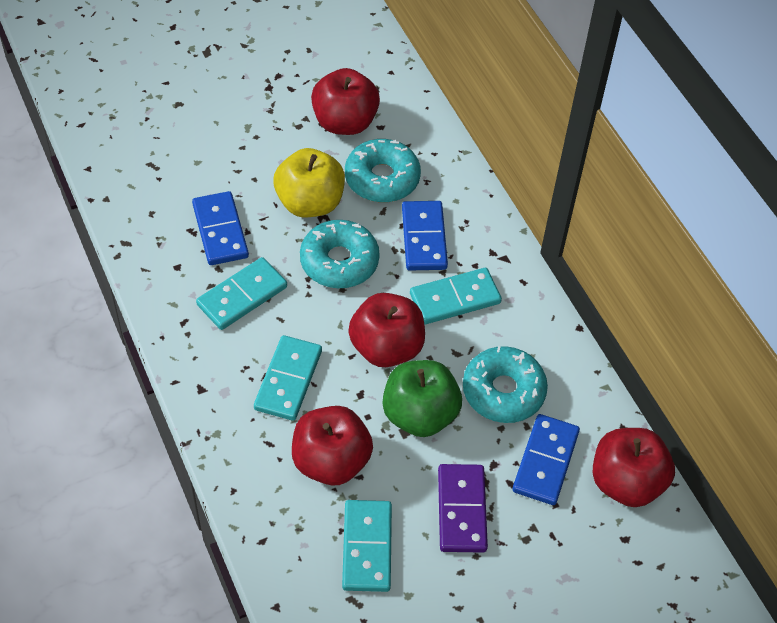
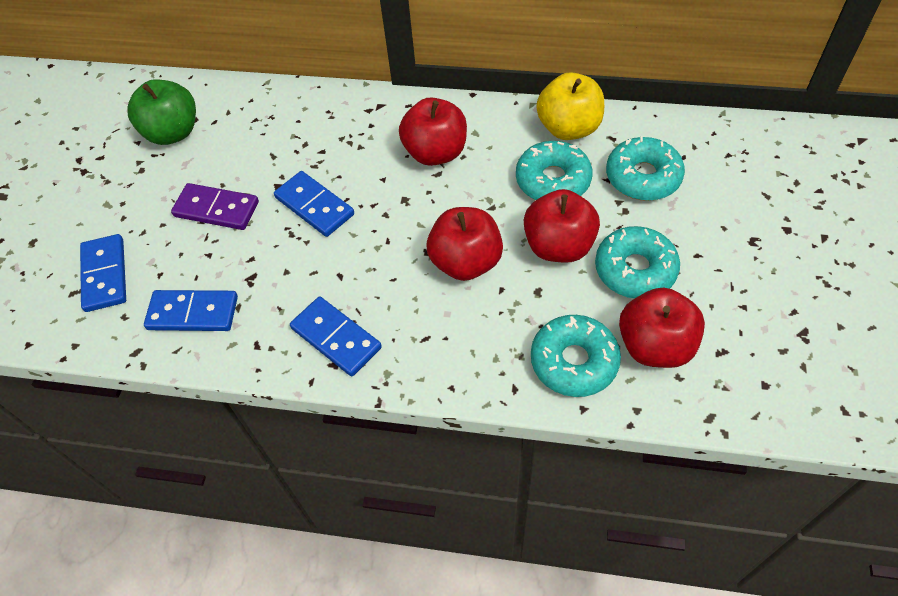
blue domino: [192,191,249,265] [402,201,448,271] [512,414,580,505] = 3 -> [80,234,126,312] [144,290,238,331] [274,171,354,237] [290,297,382,376] = 4
turquoise domino: [196,257,287,330] [254,335,322,421] [342,500,392,592] [410,268,502,324] = 4 -> none = 0
turquoise donut: [300,220,380,288] [345,139,421,202] [463,346,548,423] = 3 -> [516,141,593,200] [531,315,621,397] [595,226,680,298] [606,137,685,201] = 4

